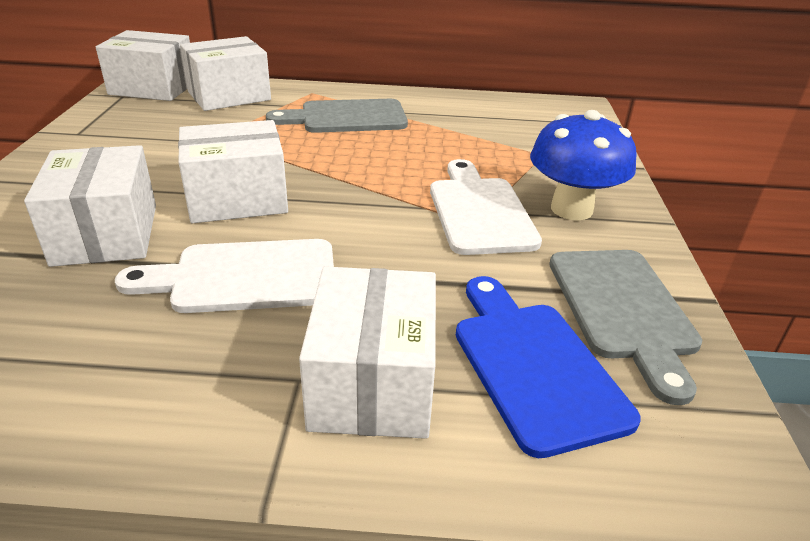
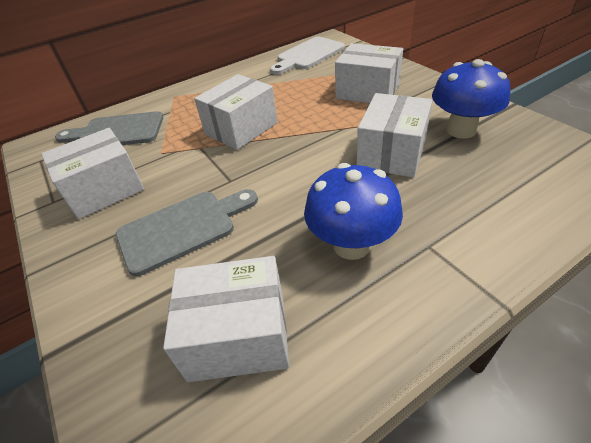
blue cutting board: [456,276,641,458] = 1 -> none = 0
blue mushroom: [530,110,637,220] = 1 -> [304,163,403,260] [432,59,510,139] = 2
white cutting board: [115,239,334,313] [430,159,542,255] = 2 -> [270,36,345,74] = 1

